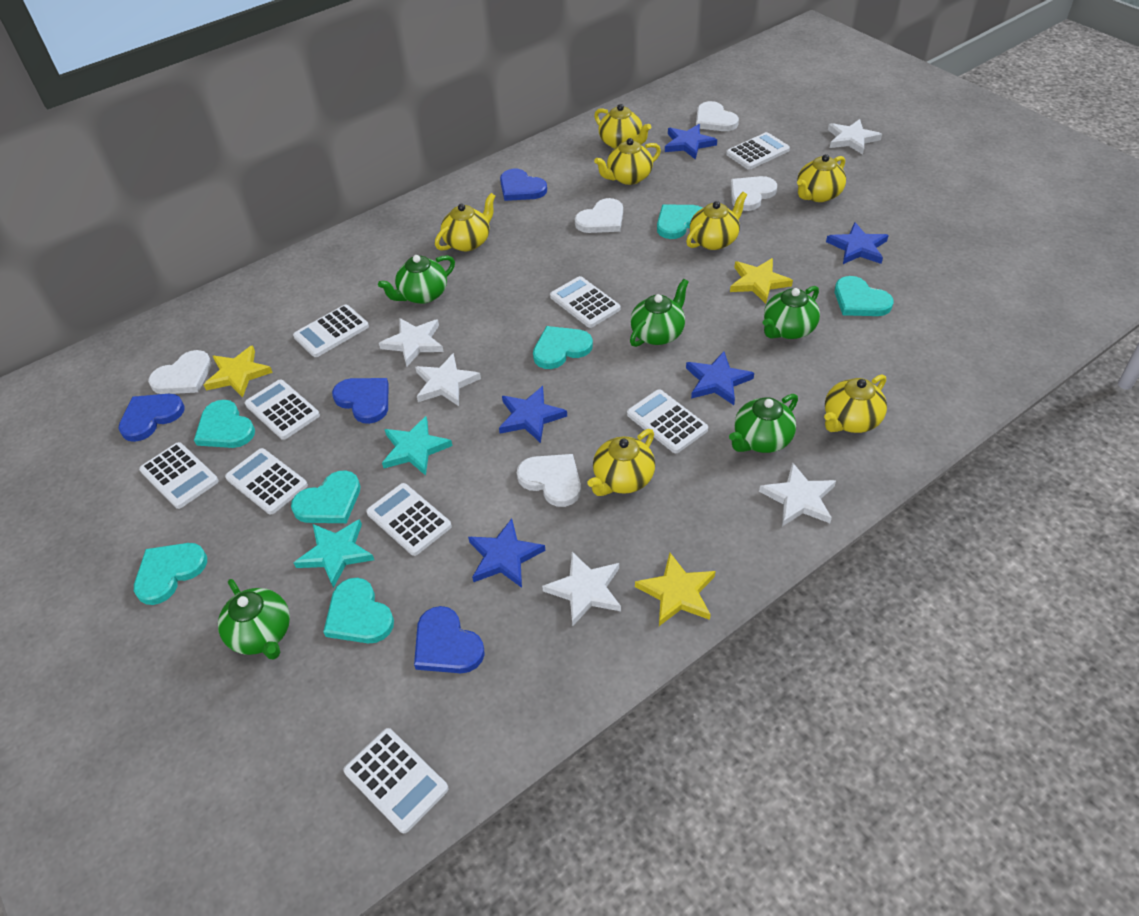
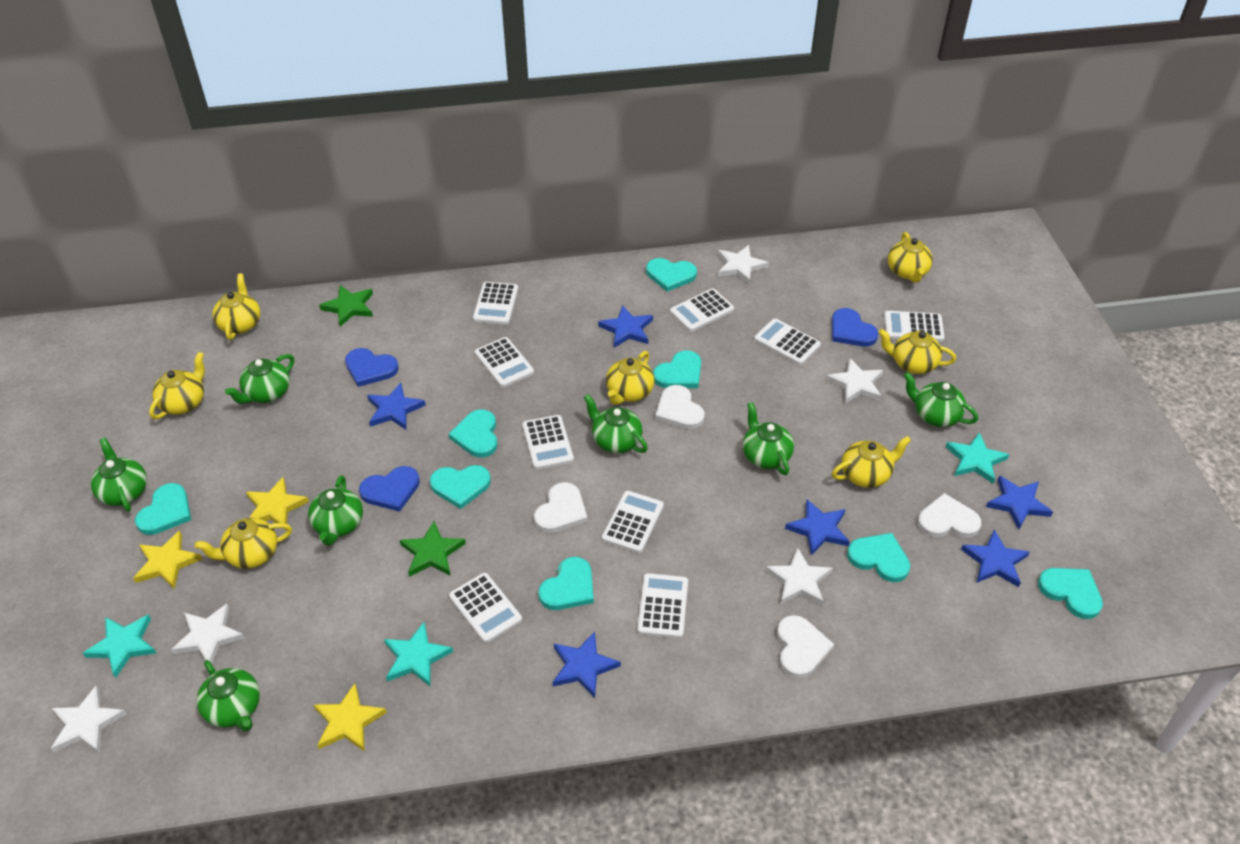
blue heart: [118,394,185,442] [332,378,389,424] [414,606,485,673] [500,169,547,201] = 4 -> [345,348,399,387] [359,466,420,512] [832,308,878,346] = 3
blue star: [468,519,546,588] [499,386,567,443] [665,124,717,159] [686,351,754,405] [826,222,889,264] = 5 -> [367,383,426,430] [553,632,621,698] [598,305,653,348] [785,499,850,555] [961,529,1030,587] [986,475,1053,530] = 6
green star: none = 0 -> [319,285,373,327] [399,521,466,577] = 2
green teapot: [218,579,290,659] [378,255,455,304] [630,279,689,347] [729,394,798,453] [763,286,820,339] = 5 -> [91,438,147,512] [197,660,260,731] [225,354,294,404] [308,475,363,546] [584,394,648,453] [743,402,794,475] [904,372,978,427] = 7
turquoise heart: [134,543,207,605] [194,400,255,448] [291,470,360,523] [323,578,394,643] [533,326,593,369] [657,205,702,239] [835,276,893,316] = 7 -> [135,483,191,535] [430,465,491,509] [449,409,498,458] [538,557,594,610] [646,258,697,292] [653,350,701,388] [847,533,910,582] [1038,568,1103,619] = 8
turquoise star: [294,519,374,588] [382,416,452,476] = 2 -> [83,614,157,678] [384,622,453,686] [946,432,1009,484] = 3
white heart: [148,350,212,394] [517,454,581,507] [575,198,623,233] [696,101,739,131] [730,176,777,211] = 5 -> [534,482,588,533] [655,385,705,429] [777,615,834,678] [918,493,981,538] = 4

